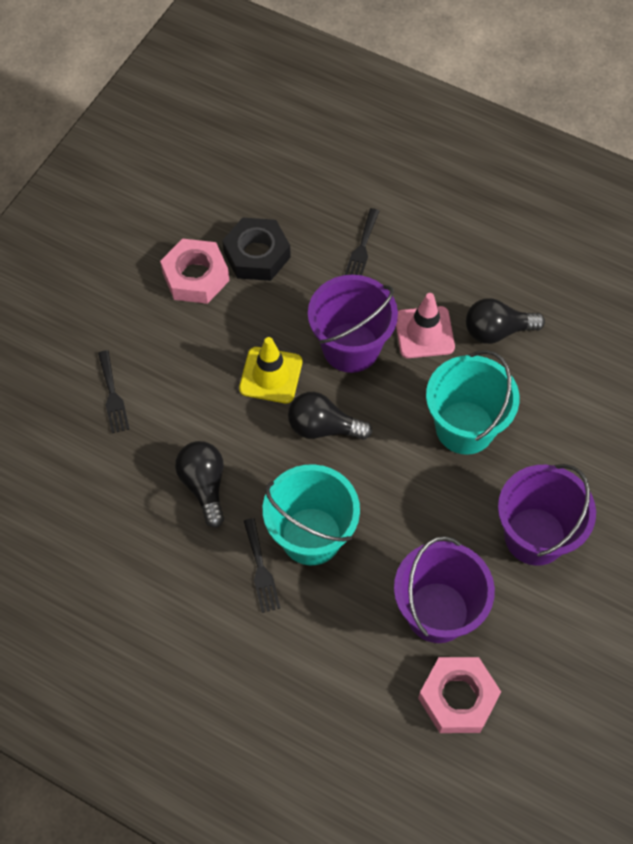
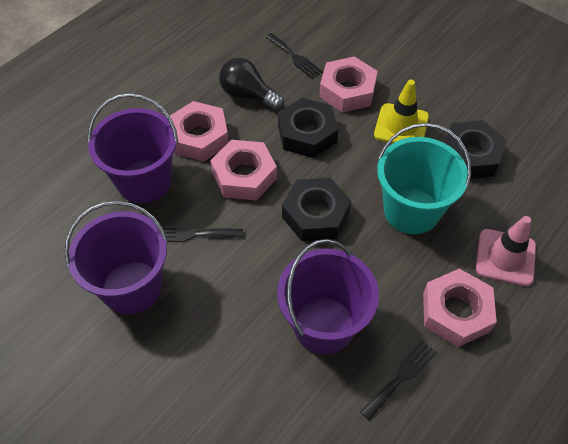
black light bulb: [175,441,224,528] [288,392,372,440] [466,298,545,344] = 3 -> [219,58,284,111] = 1
black nut: [222,217,291,281] = 1 -> [278,98,338,158] [282,178,351,241] [445,120,507,179] = 3
pink nut: [160,239,230,304] [418,657,501,733] = 2 -> [170,101,229,162] [210,140,277,201] [319,56,378,113] [423,269,497,347] = 4
turquoise bucket: [263,464,360,565] [426,350,520,455] = 2 -> [377,123,471,234] = 1

